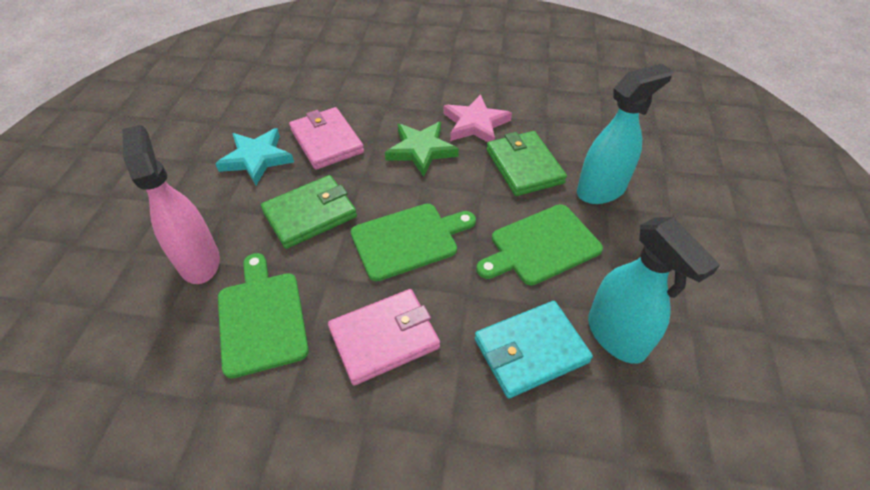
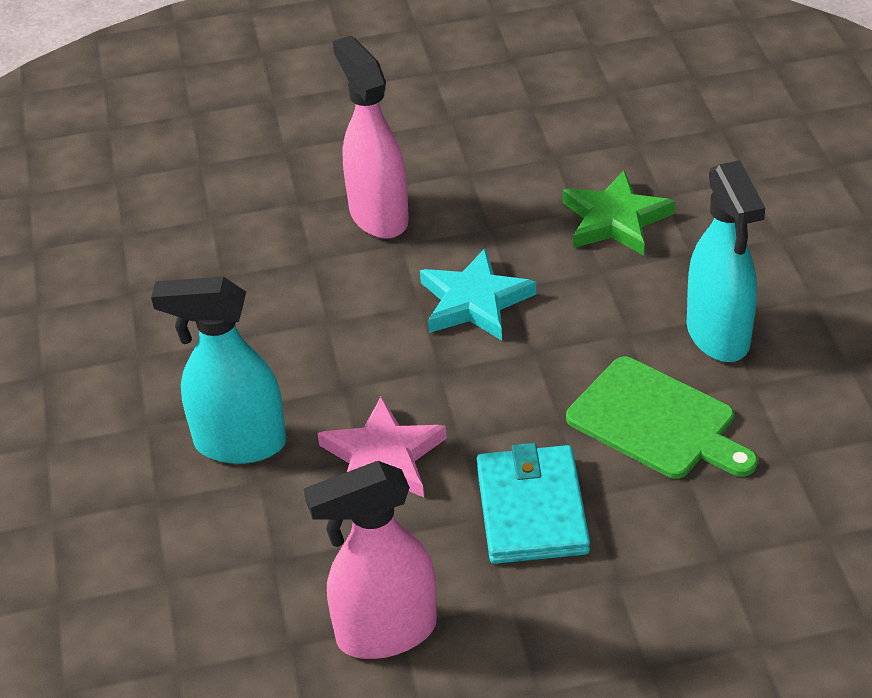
green cutting board: [218,253,309,378] [351,204,476,281] [476,204,603,285] = 3 -> [566,357,758,479] = 1
green wallet: [261,175,357,249] [486,131,567,196] = 2 -> none = 0
pink spray bottle: [122,125,220,284] = 1 -> [304,461,437,659] [333,35,409,239] = 2
pink wallet: [289,107,364,170] [328,289,440,386] = 2 -> none = 0

